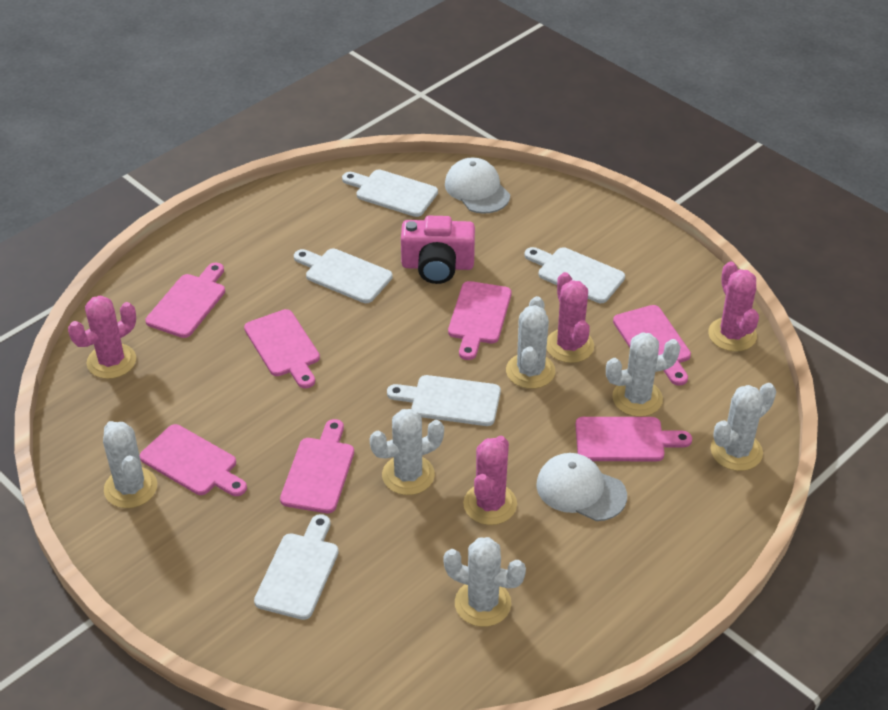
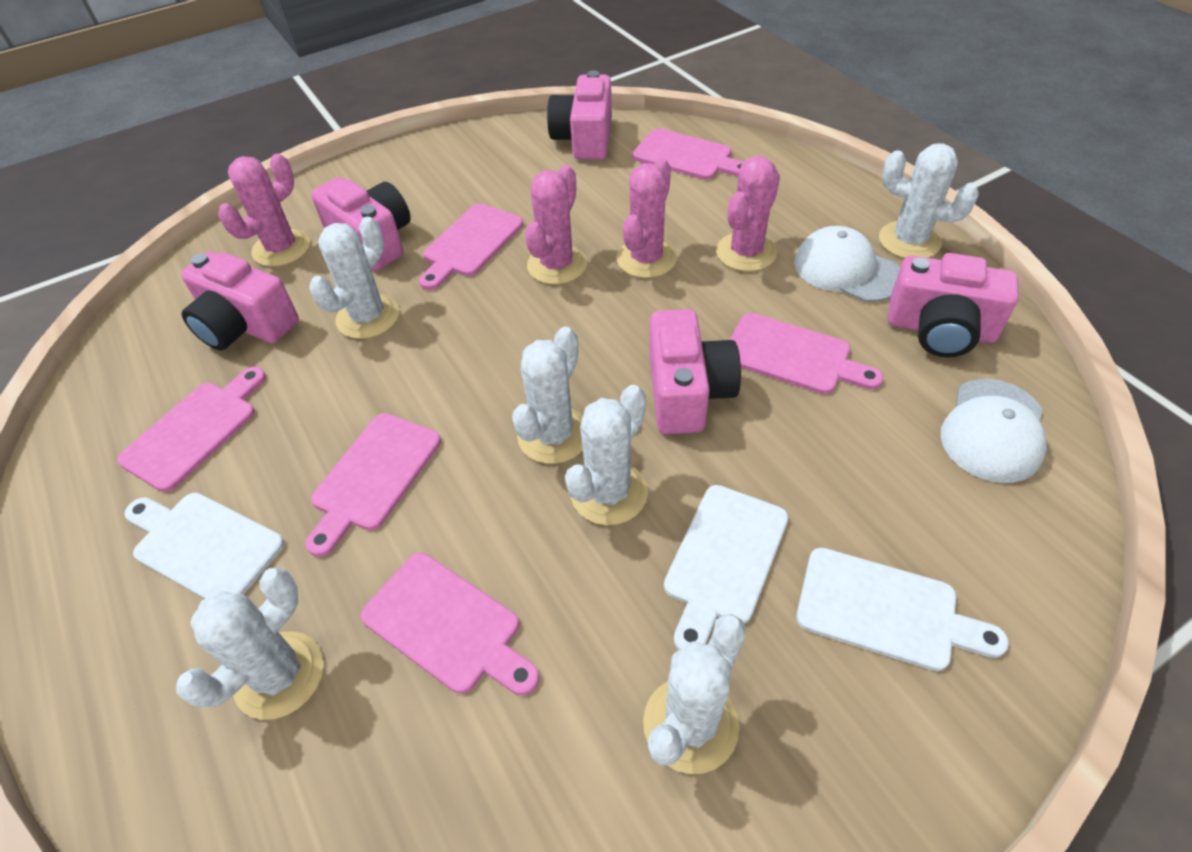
pink camera: [401,216,475,284] = 1 -> [181,251,299,350] [311,177,411,270] [547,70,612,160] [649,309,741,434] [888,253,1019,358] = 5
pink cutting board: [140,424,247,496] [145,263,225,338] [244,309,320,388] [280,419,354,513] [448,281,512,360] [575,417,692,461] [613,305,691,386] = 7 -> [117,367,266,492] [305,413,441,557] [360,553,539,695] [419,203,523,290] [633,128,744,180] [730,313,883,394] = 6
white cutting board: [254,514,339,620] [294,248,393,303] [342,170,438,217] [387,375,501,426] [525,247,625,303] = 5 -> [124,493,284,599] [664,485,788,650] [796,548,1009,671] = 3

